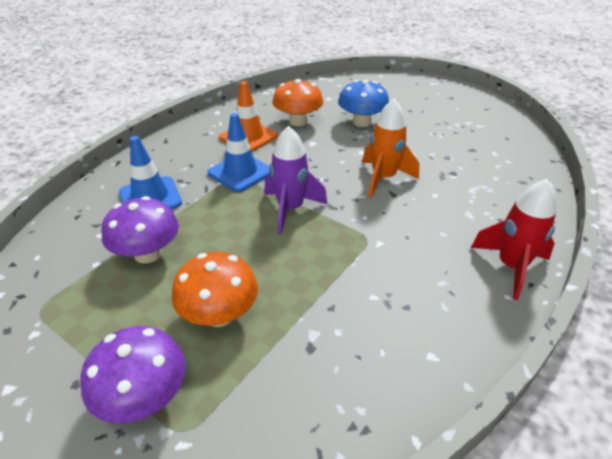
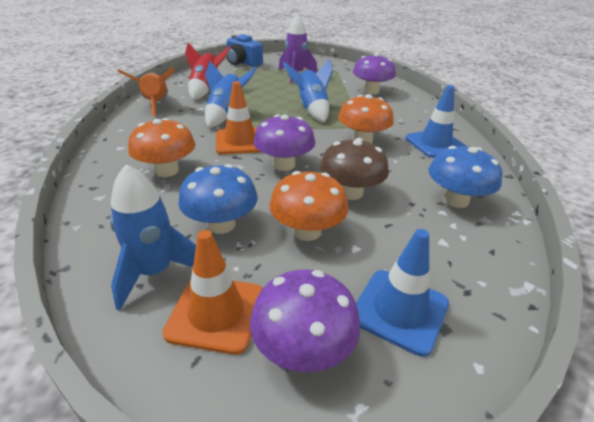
blue camera: none = 0 -> [227,34,263,67] = 1
blue mushroom: [338,80,389,127] = 1 -> [178,164,258,234] [429,146,502,208] = 2
blue rocket: none = 0 -> [110,164,196,311] [205,61,257,128] [283,59,333,122] = 3
brown mushroom: none = 0 -> [320,138,389,200] = 1
orange mushroom: [172,252,258,327] [273,79,323,126] = 2 -> [128,118,195,177] [269,171,348,241] [338,94,394,143] = 3
orange traffic cone: [219,81,278,152] = 1 -> [163,230,262,355] [216,81,261,154] = 2
purple mushroom: [80,326,186,424] [101,196,179,264] = 2 -> [250,269,360,372] [253,114,315,171] [353,53,396,94] = 3

